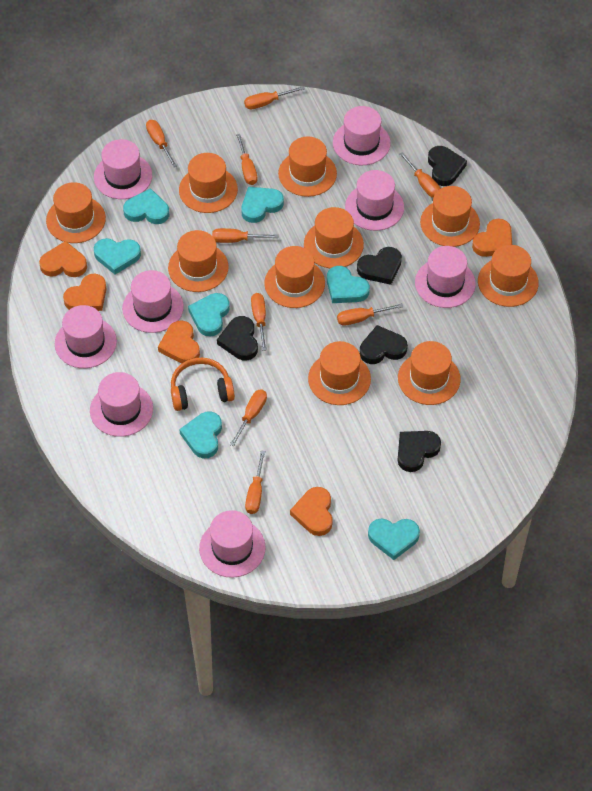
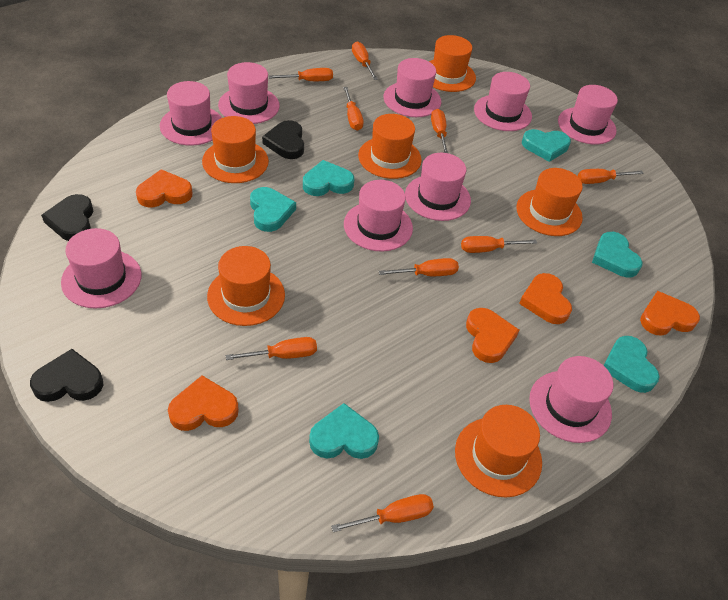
black heart: [217,316,258,361] [357,247,402,285] [360,325,408,364] [397,431,441,472] [428,146,467,186] = 5 -> [30,349,103,402] [41,194,93,241] [262,120,304,159] = 3
orange hat: [46,182,106,243] [168,230,229,292] [179,153,238,213] [264,246,325,308] [278,136,337,197] [304,207,364,269] [308,341,371,405] [398,341,461,405] [420,186,480,247] [478,245,539,307] = 10 -> [202,116,269,183] [207,246,285,326] [358,114,422,179] [429,35,476,92] [455,405,542,497] [516,168,583,236] = 6
orange headphones: [171,358,235,411] = 1 -> none = 0
pink hat: [55,305,117,368] [90,372,153,437] [94,139,152,199] [122,270,184,333] [199,510,266,578] [333,106,391,165] [345,170,404,231] [415,246,476,308] = 8 -> [61,228,141,308] [160,81,222,146] [218,62,280,124] [344,180,413,252] [383,58,441,117] [405,153,471,221] [474,72,532,131] [529,356,613,443] [558,85,618,144] = 9
turquoise heart: [94,238,141,275] [123,188,169,224] [179,411,222,458] [188,293,230,336] [241,187,284,223] [327,266,370,303] [368,519,420,560] = 7 -> [250,187,296,232] [303,160,354,196] [309,403,379,459] [522,129,571,162] [592,232,643,277] [604,336,659,393] = 6

